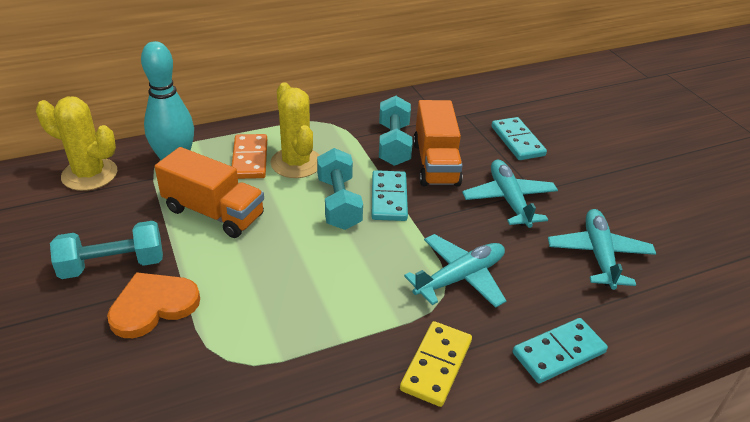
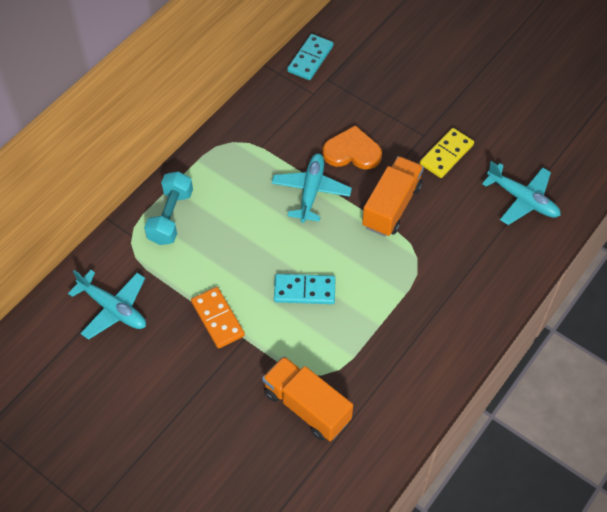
turquoise bowling pin: [141,41,194,160] = 1 -> none = 0
turquoise domino: [371,170,408,221] [491,117,547,160] [513,318,608,383] = 3 -> [274,274,336,304] [287,34,334,80] = 2
turquoise dumbbell: [50,221,163,279] [317,148,363,230] [379,96,413,166] = 3 -> [144,171,193,245] = 1
yellow cactus: [36,97,117,191] [270,82,320,178] = 2 -> none = 0

